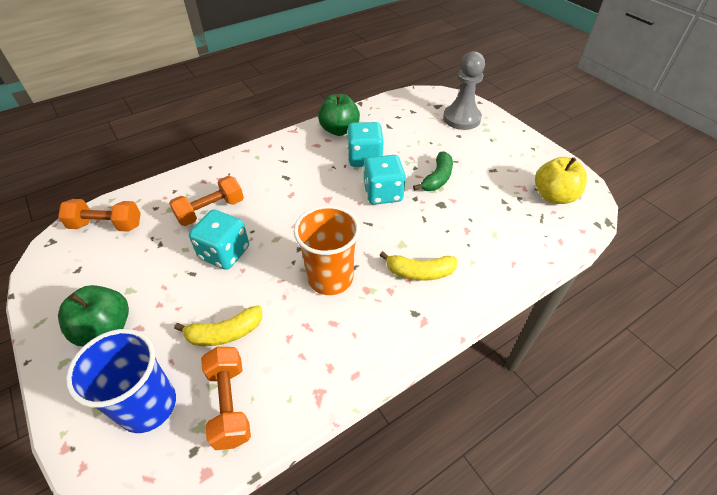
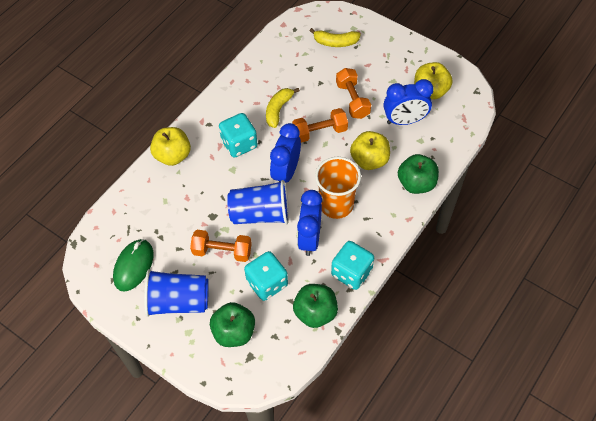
blue clock: none = 0 -> [270,123,301,183] [297,190,322,256] [384,79,434,125] = 3
blue cup: [66,329,176,433] = 1 -> [144,269,209,317] [227,180,289,224] = 2
green apple: [58,285,129,347] [318,94,360,136] = 2 -> [210,302,255,347] [293,284,338,328] [398,154,439,194] = 3
green banana: [413,151,453,191] = 1 -> none = 0
green mouse: none = 0 -> [113,239,153,291] = 1
grey pawn: [443,51,485,130] = 1 -> none = 0
yellow apple: [535,157,587,204] = 1 -> [150,127,191,166] [350,131,390,170] [414,62,453,100] = 3

